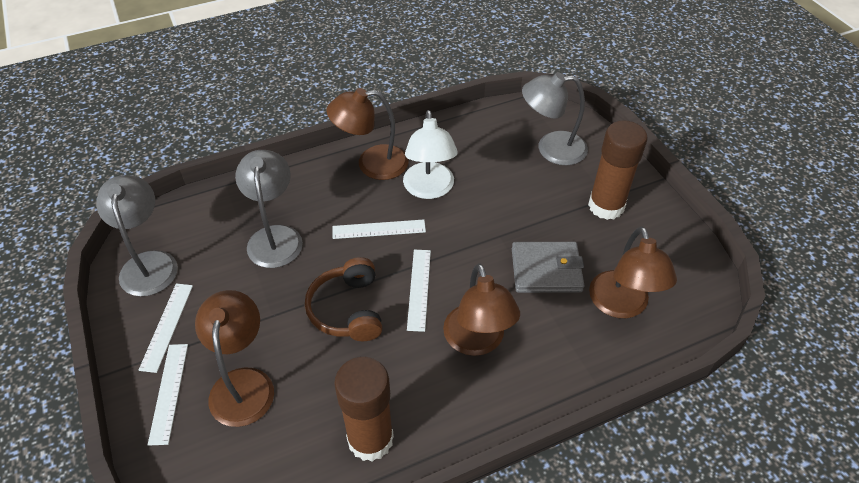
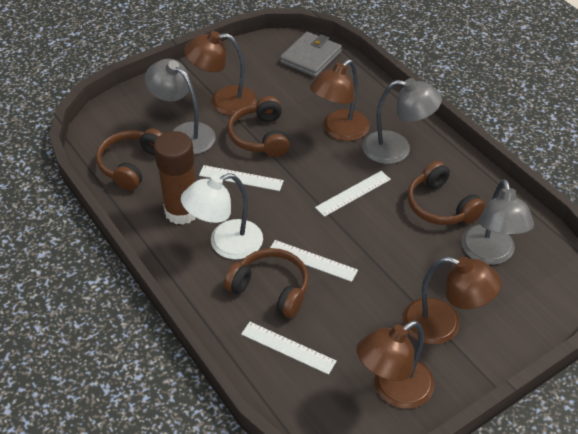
brown glue stick: [334,357,394,462] [588,120,648,220] = 2 -> [154,131,196,225] = 1
brown headphones: [305,257,382,341] = 1 -> [96,128,163,191] [224,248,309,318] [228,96,290,157] [408,161,486,225] = 4

